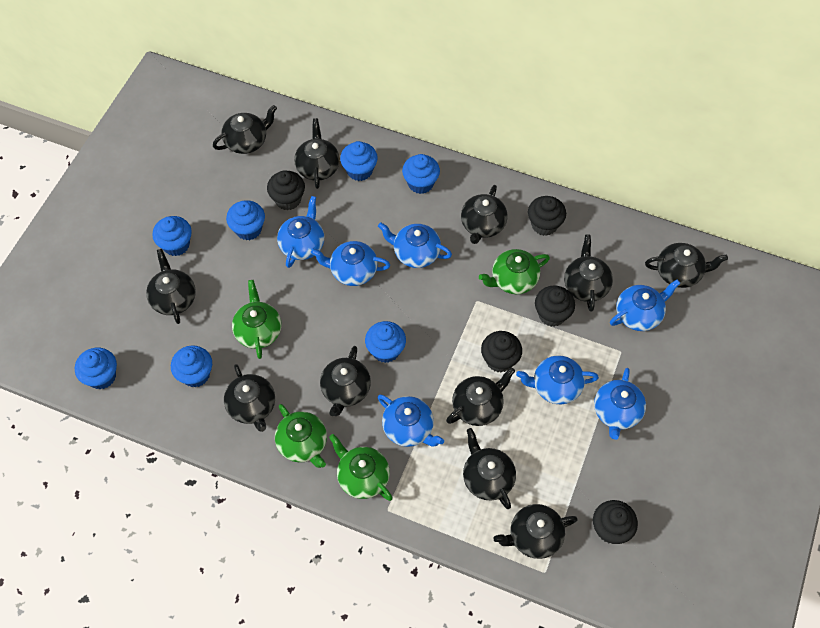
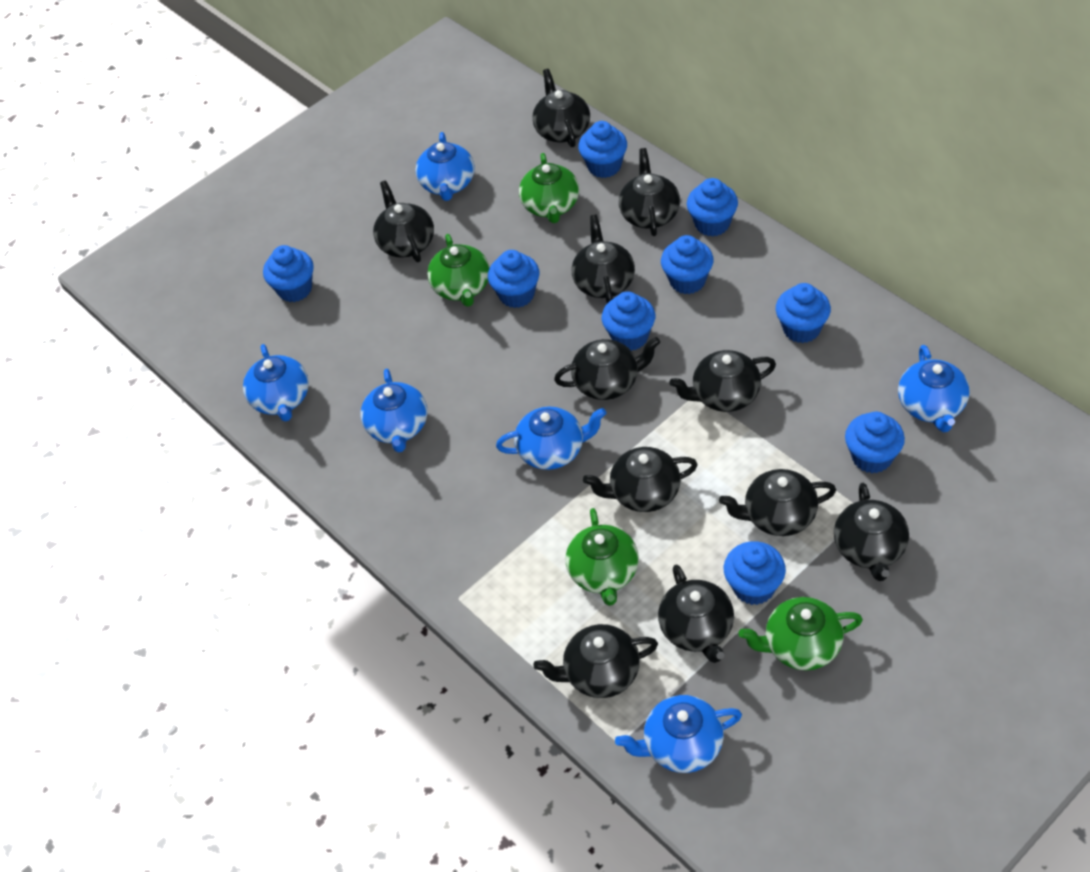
black cupcake: [267,170,305,210] [481,331,522,373] [528,196,566,236] [535,286,575,327] [593,500,638,544] = 5 -> none = 0
blue cupcake: [75,348,117,389] [152,216,192,256] [171,345,212,387] [226,200,265,240] [340,141,378,181] [365,321,406,363] [402,154,440,194] = 7 -> [263,245,314,302] [488,250,540,308] [578,121,627,178] [602,291,655,351] [661,235,714,294] [687,178,738,237] [724,541,786,605] [776,283,831,343] [845,412,905,473] = 9
blue teapot: [277,196,324,268] [311,241,390,286] [378,222,452,268] [378,394,444,447] [516,355,599,404] [594,368,646,440] [610,279,680,331] = 7 -> [243,344,309,422] [361,369,427,453] [415,132,475,201] [496,406,606,470] [615,695,742,773] [898,345,970,432] = 6

